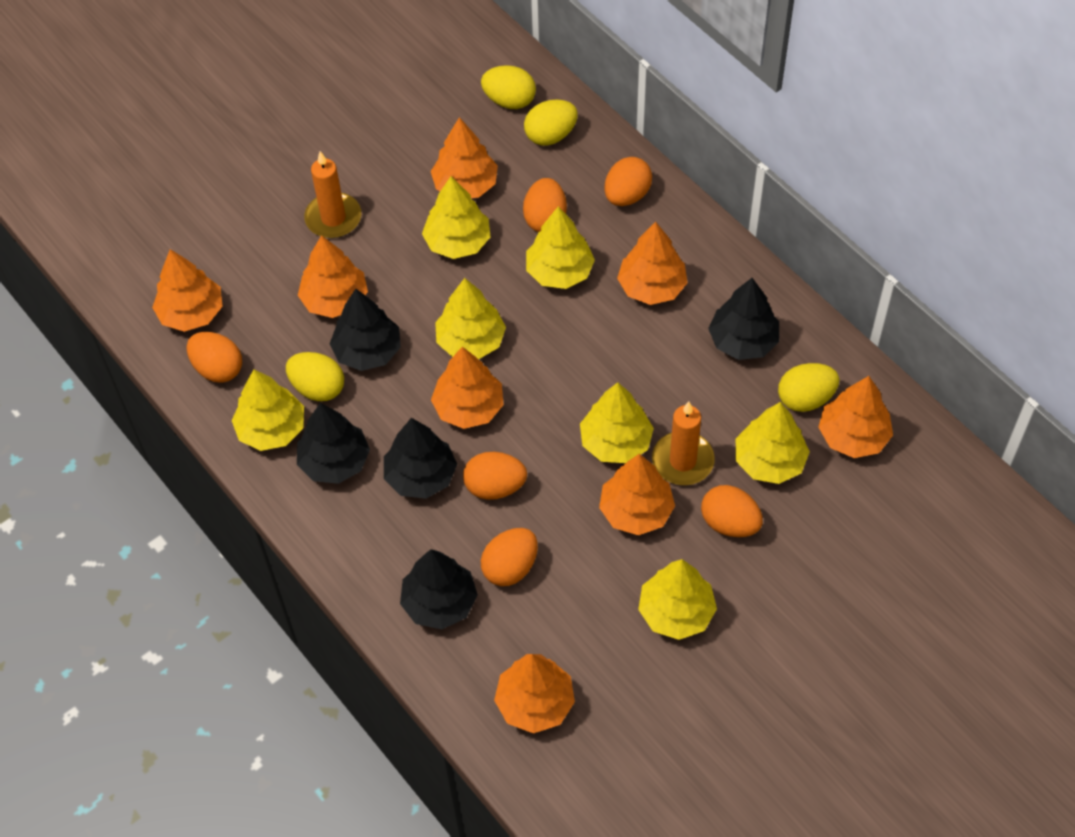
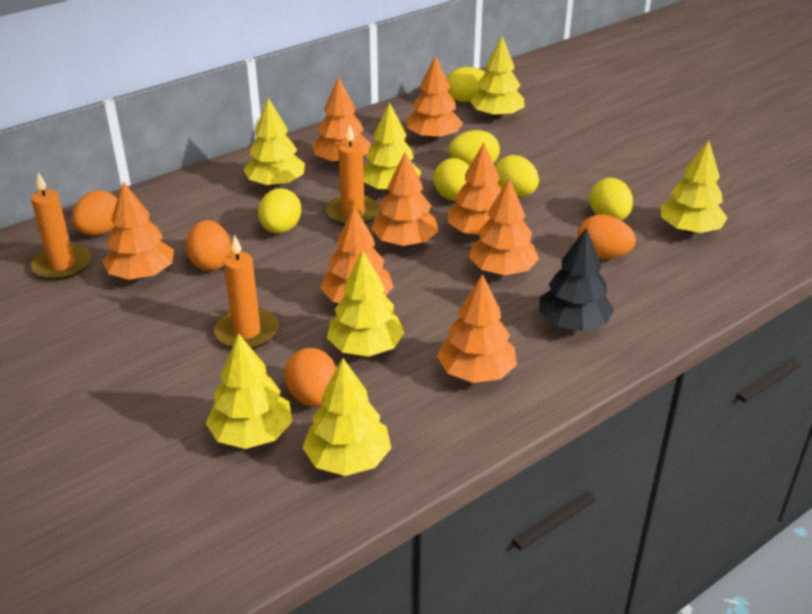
black tree: [297,403,370,484] [330,289,401,371] [384,418,457,499] [400,549,478,629] [708,278,779,360] = 5 -> [539,228,614,331] = 1
orange candle: [304,151,361,238] [652,401,715,485] = 2 -> [31,172,91,280] [214,235,278,349] [326,124,380,226] = 3
orange egg: [186,332,242,383] [463,452,527,500] [481,528,538,586] [523,178,567,232] [604,157,652,206] [701,485,763,537] = 6 -> [72,190,118,236] [186,220,231,271] [285,348,337,407] [577,215,636,259] = 4
yellow egg: [286,352,344,401] [481,65,536,109] [524,99,578,146] [778,363,839,412] = 4 -> [258,188,301,234] [434,158,470,201] [447,67,486,102] [449,130,500,166] [495,155,539,197] [589,178,633,221] = 6

